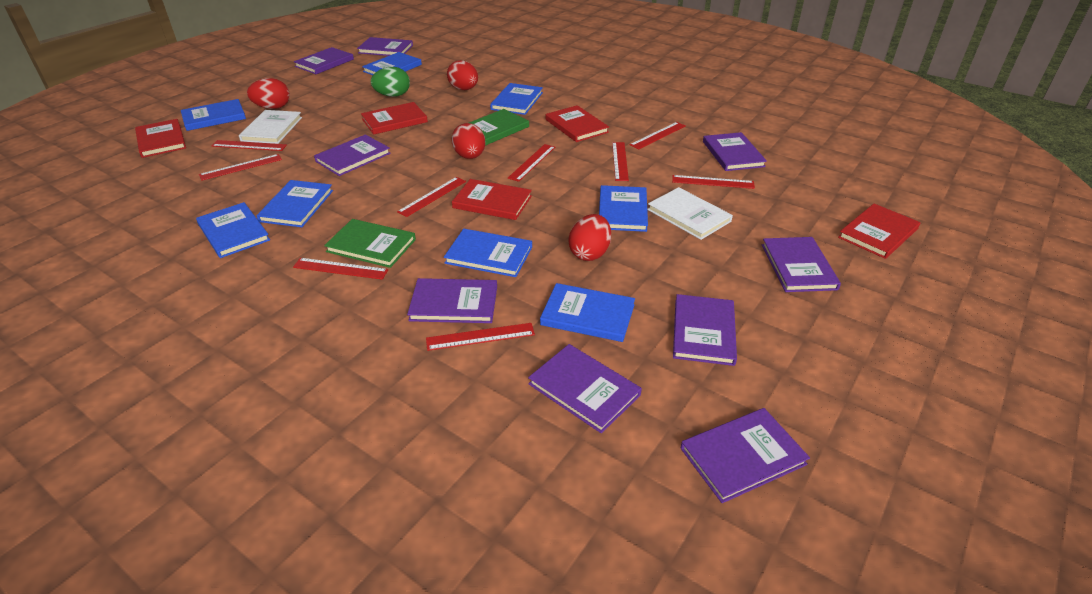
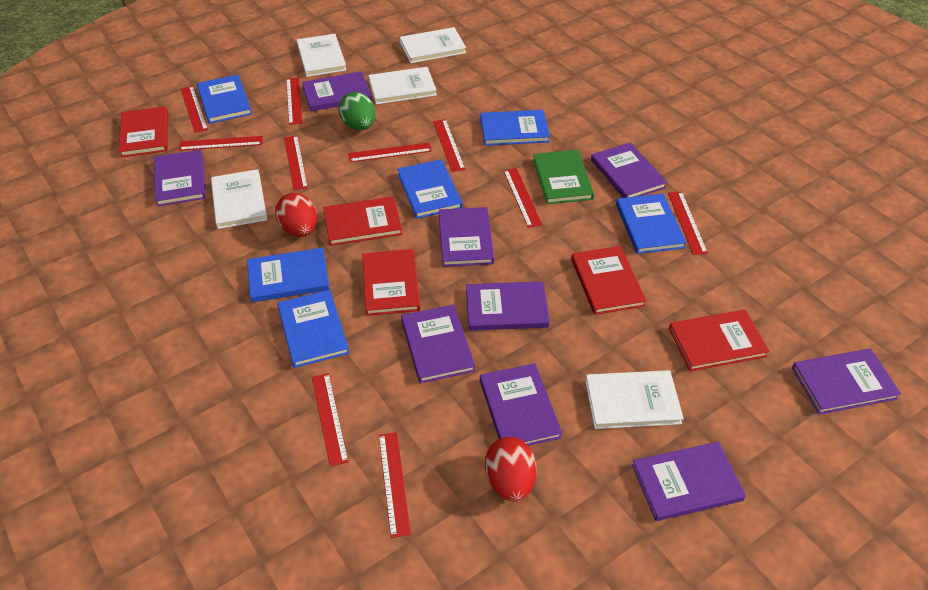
blue book: [181,99,246,131] [196,202,270,258] [257,180,333,227] [362,52,422,75] [444,229,532,277] [490,83,543,115] [540,283,635,342] [599,185,648,232] = 8 -> [197,75,252,124] [247,248,330,302] [277,290,349,368] [397,159,463,219] [480,110,550,146] [616,193,687,254] = 6
green book: [324,219,416,268] [469,109,529,145] = 2 -> [533,150,594,204] = 1
red egg: [247,78,290,109] [447,60,478,90] [451,123,485,159] [569,214,611,261] = 4 -> [275,193,317,237] [485,437,536,501] = 2
red ruler: [199,154,282,181] [212,140,287,151] [293,258,388,280] [397,177,466,217] [426,323,535,351] [508,144,555,182] [612,142,629,181] [630,122,686,149] [672,175,755,189] = 9 -> [179,136,263,151] [181,86,208,133] [284,136,308,190] [286,78,302,125] [312,373,349,467] [348,143,432,162] [379,432,411,538] [433,119,465,172] [503,168,542,228] [668,192,708,255] = 10
white book: [239,110,302,144] [647,187,733,240] = 2 -> [211,169,267,229] [296,34,347,77] [368,67,437,104] [400,27,466,63] [585,370,684,429] = 5

